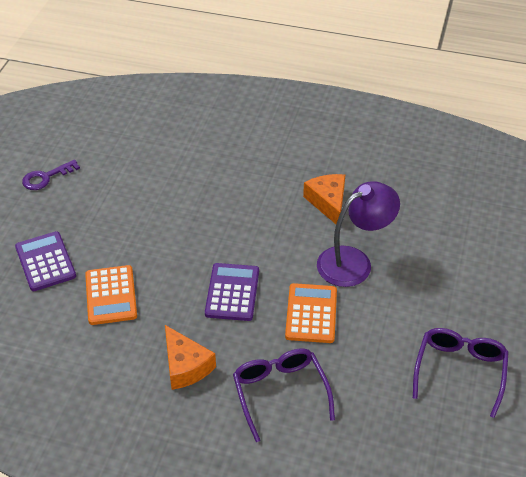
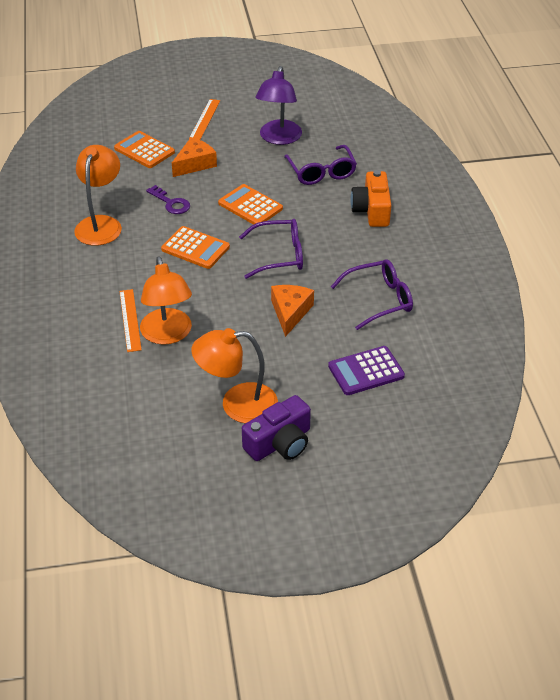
orange calculator: [85,265,137,325] [285,283,337,343] = 2 -> [114,131,175,168] [161,226,230,269] [218,184,283,225] = 3
orange camera: none = 0 -> [350,170,391,227] = 1
orange lamp: none = 0 -> [74,145,122,246] [140,256,192,345] [191,328,278,423] = 3
orange ruler: none = 0 -> [119,289,142,352] [189,99,220,140] = 2
purple calculator: [15,231,76,291] [205,263,259,321] = 2 -> [328,346,405,395] = 1
purple camera: none = 0 -> [242,395,311,461] = 1
purple glasses: [233,348,335,442] [413,328,509,418] = 2 -> [239,219,303,279] [284,145,357,185] [331,259,413,330] = 3

